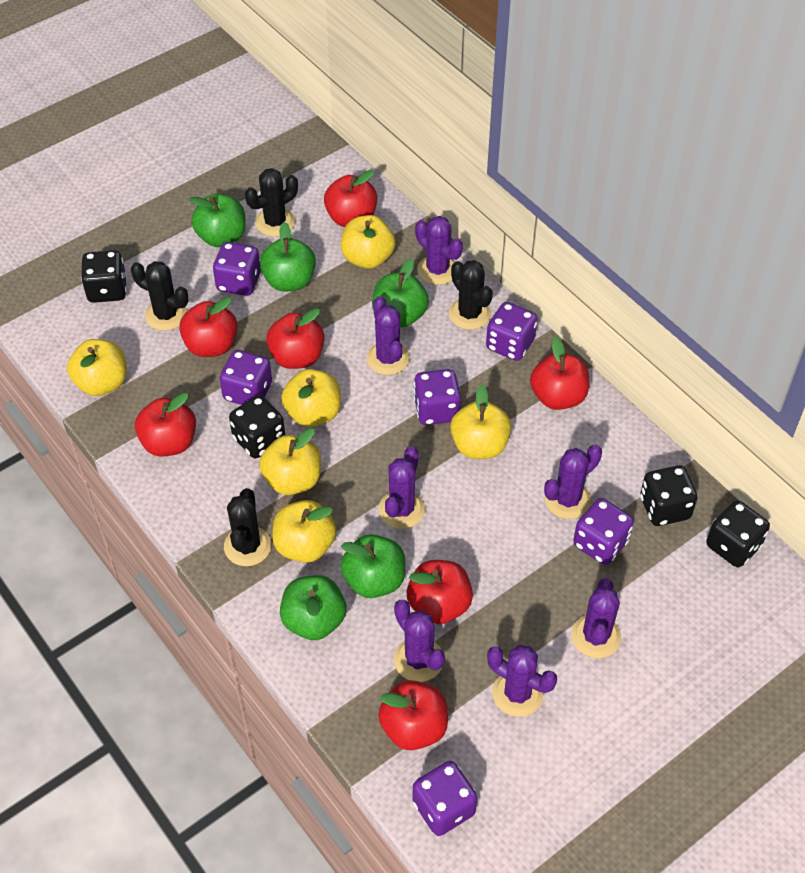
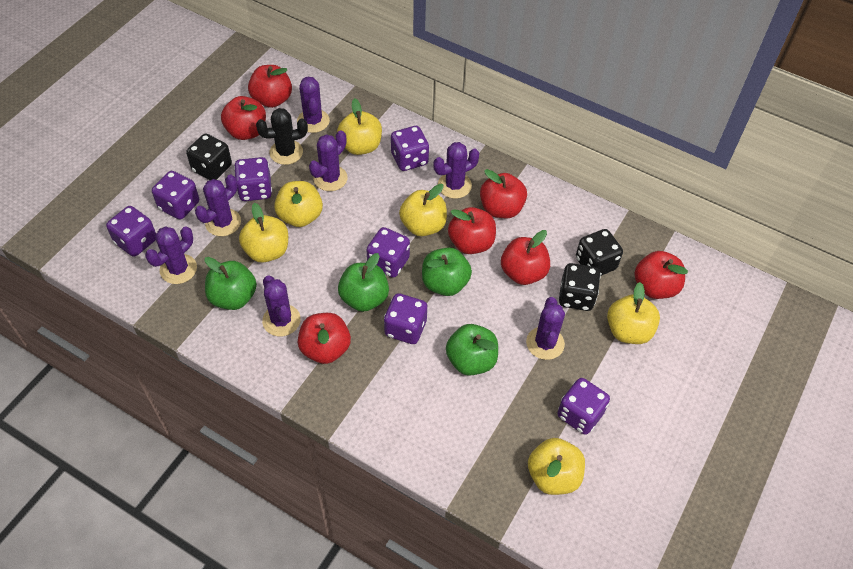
black cactus: [131,261,189,331] [224,488,271,566] [245,168,298,236] [449,260,493,330] = 4 -> [256,108,308,165] = 1
black dice: [81,250,127,303] [229,395,285,458] [640,466,698,526] [706,500,770,567] = 4 -> [186,134,232,180] [559,263,601,311] [576,229,623,276] = 3
green apple: [189,194,246,247] [260,222,316,291] [280,575,346,640] [341,534,405,598] [372,258,429,327] = 5 -> [205,257,257,310] [338,253,389,312] [422,247,472,296] [446,324,498,376] = 4
purple dice: [213,242,261,296] [219,350,272,405] [412,761,477,836] [414,369,461,425] [486,302,537,361] [573,498,634,565] = 6 -> [106,206,156,257] [152,171,199,220] [234,157,272,201] [367,227,410,278] [384,293,427,344] [391,126,429,171] [557,378,610,435] = 7

